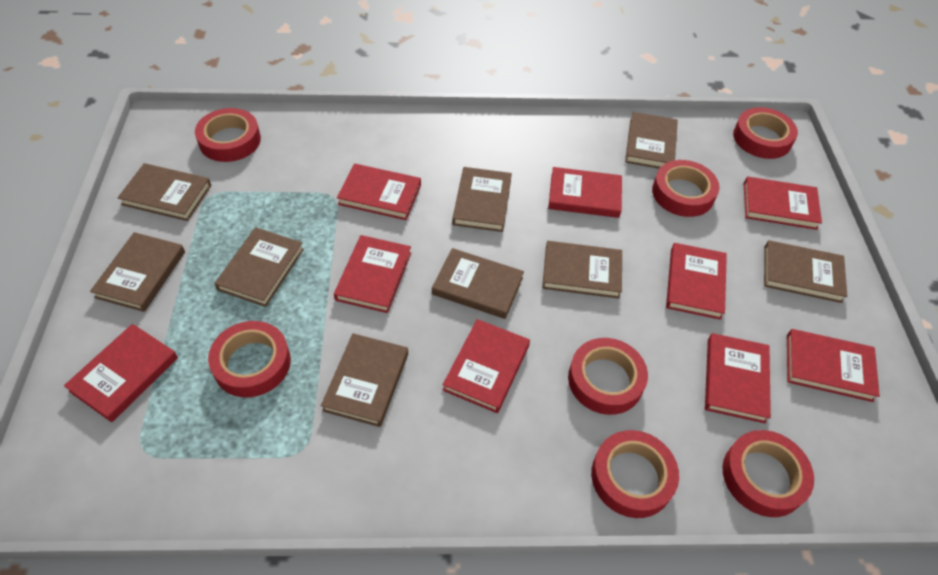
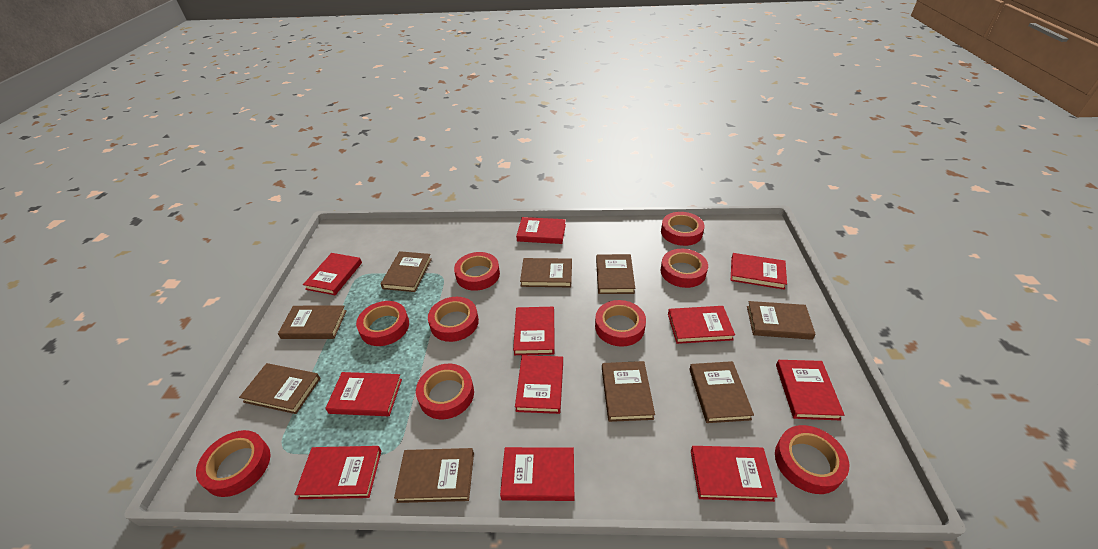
red book: [64,324,178,422] [334,235,411,313] [337,163,421,220] [443,319,530,413] [548,167,622,218] [666,243,727,320] [705,333,771,424] [744,176,822,230] [787,329,880,402] = 9 -> [294,446,381,499] [303,253,362,295] [325,372,402,416] [500,447,574,501] [513,307,555,355] [515,355,563,414] [516,217,566,244] [668,306,735,344] [691,446,777,502] [731,253,787,290] [776,360,844,420] = 11
red tape: [195,108,261,162] [208,321,291,397] [568,338,648,415] [591,430,679,518] [652,160,719,217] [722,430,814,517] [733,107,798,159] = 7 -> [196,430,270,497] [356,301,409,346] [416,364,474,419] [428,297,479,342] [454,252,500,291] [595,300,646,347] [661,212,704,246] [661,249,708,288] [775,425,849,494] = 9

